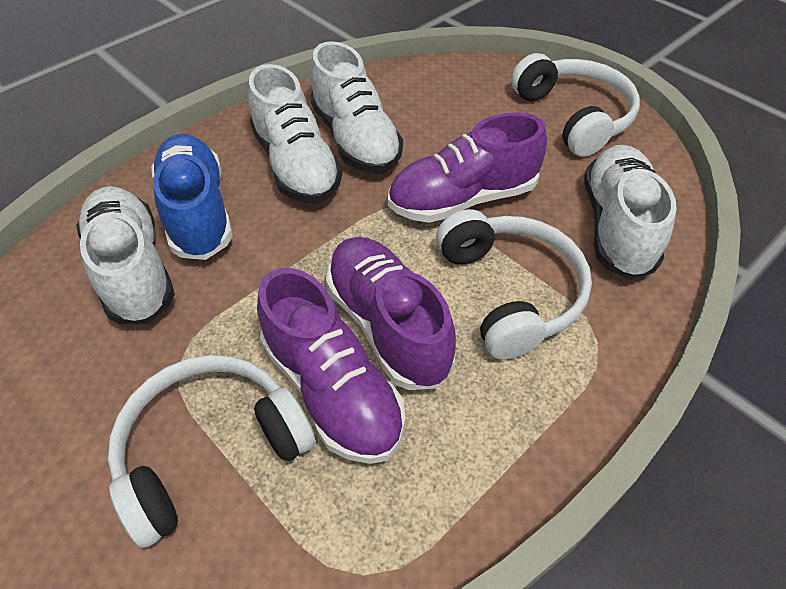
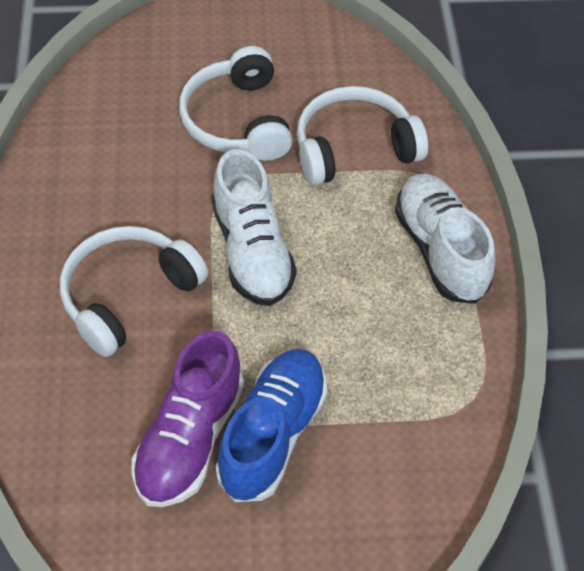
purple shoe: [257,268,405,464] [326,237,456,390] [388,112,547,223] = 3 -> [132,330,244,507] = 1
white shoe: [77,186,175,324] [248,64,343,203] [310,41,403,173] [584,145,677,280] = 4 -> [212,149,297,306] [395,174,495,304] = 2

